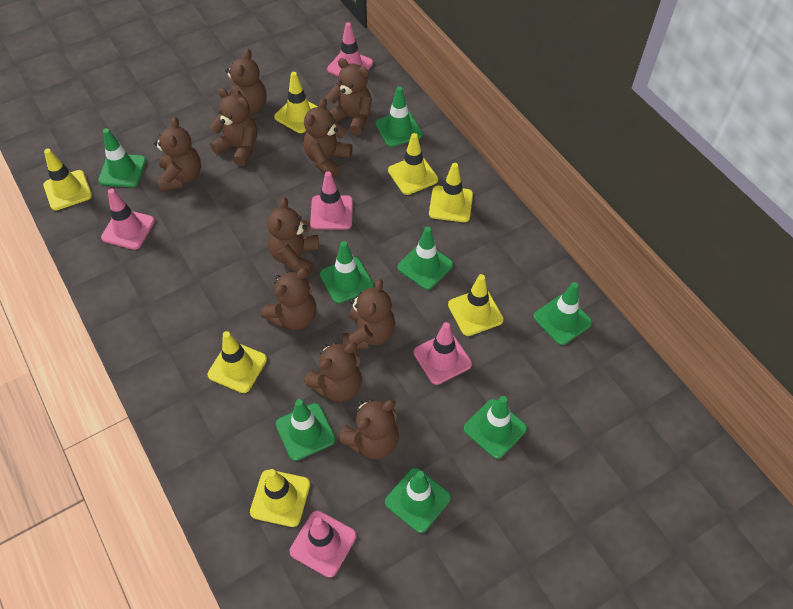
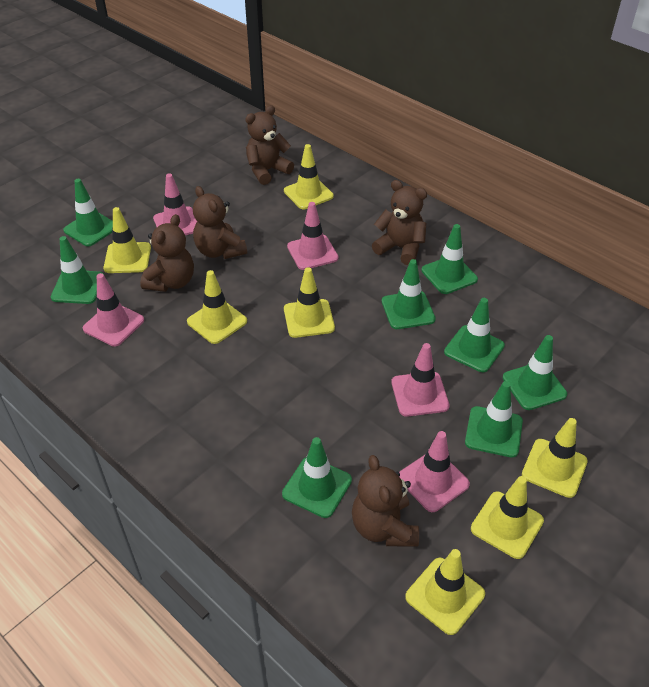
brown teddy bear: [154,117,201,192] [210,88,257,166] [225,49,266,114] [261,268,317,330] [267,197,319,277] [303,98,352,178] [304,342,362,402] [326,58,372,135] [337,399,399,459] [343,279,395,349] = 10 -> [140,214,194,292] [193,186,247,259] [245,105,294,185] [352,455,419,547] [372,180,427,265] = 5

